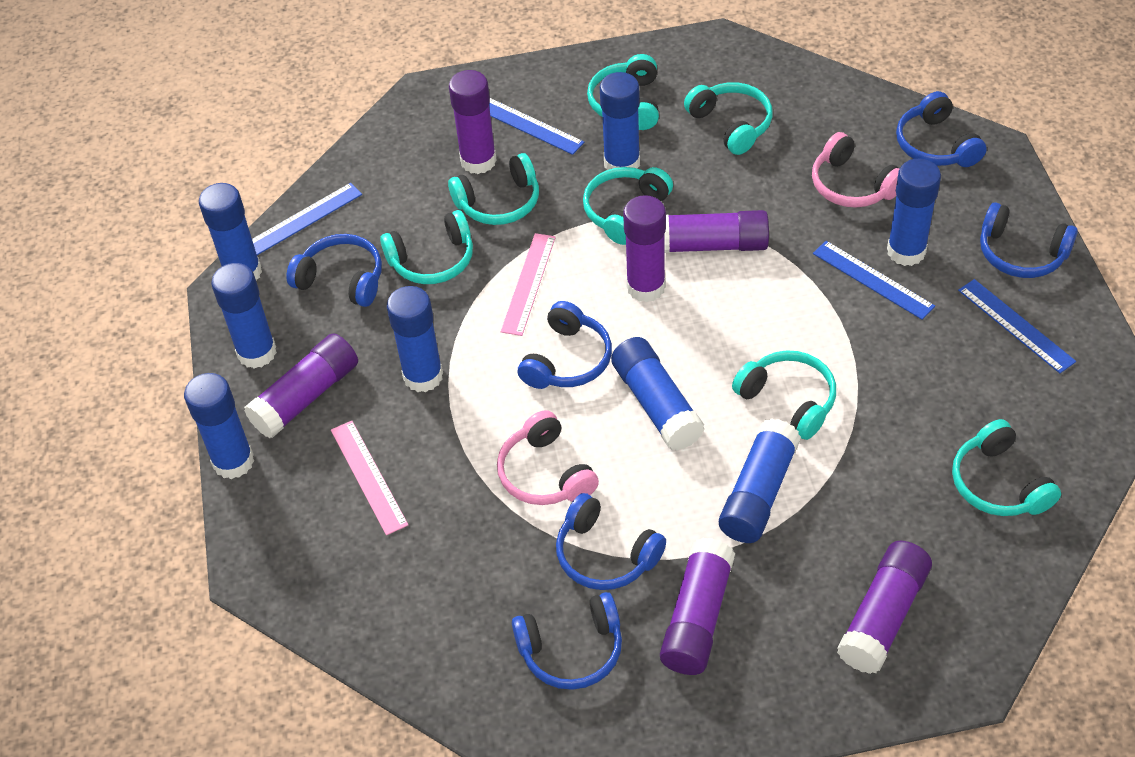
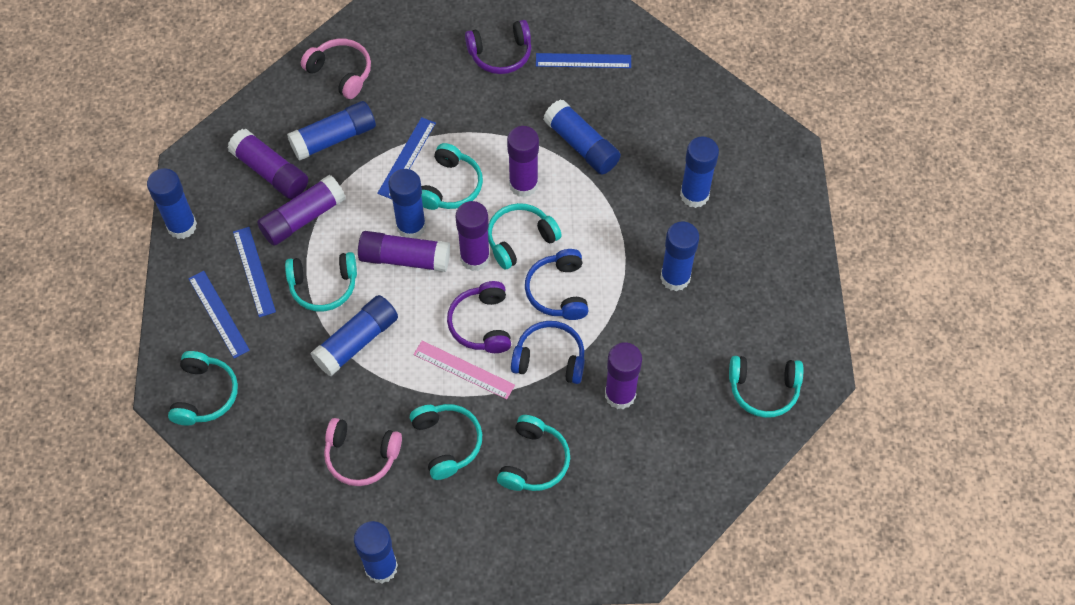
blue headphones: [286,234,382,307] [512,592,622,690] [518,301,612,389] [556,493,666,590] [896,91,987,167] [980,202,1078,278] = 6 -> [511,321,585,384] [525,249,589,320] = 2
pink ruler: [331,421,408,535] [501,233,556,336] = 2 -> [413,341,515,399] = 1
purple headphones: none = 0 -> [447,281,511,353] [465,20,531,74] = 2

